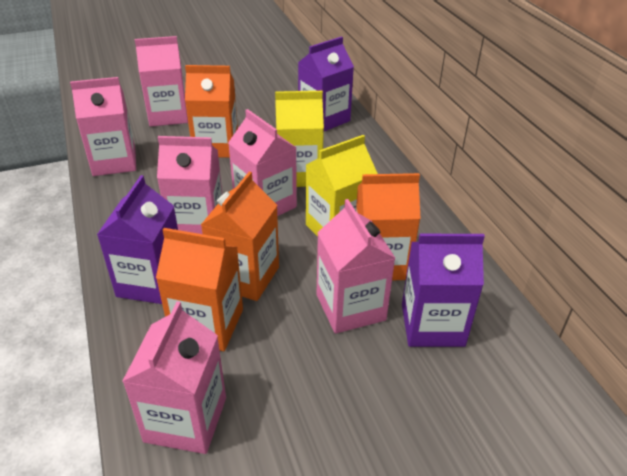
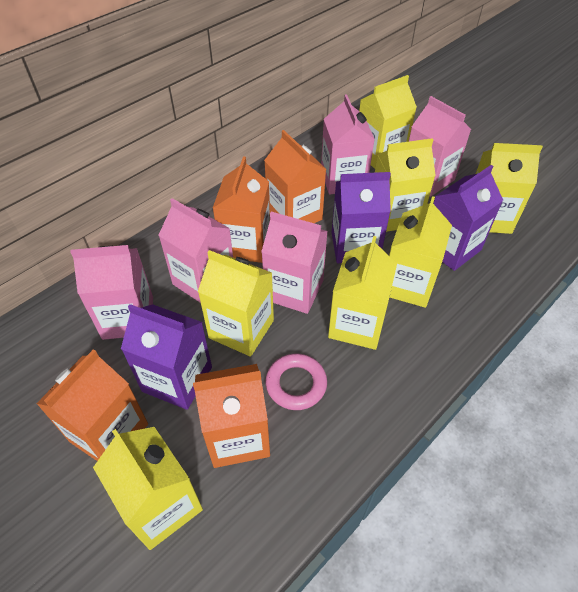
pink carton: [70,77,136,176] [122,301,226,454] [135,36,188,127] [157,136,223,234] [228,109,297,216] [317,199,395,334] = 6 -> [70,245,153,340] [158,198,233,303] [261,212,328,314] [321,94,375,195] [409,96,471,197] = 5
pink ring: none = 0 -> [266,353,327,410] = 1
yellow carton: [275,91,324,187] [306,135,378,237] = 2 -> [93,427,203,550] [198,250,274,357] [328,236,397,350] [359,75,417,169] [375,138,436,232] [389,196,452,308] [476,143,543,234] = 7

